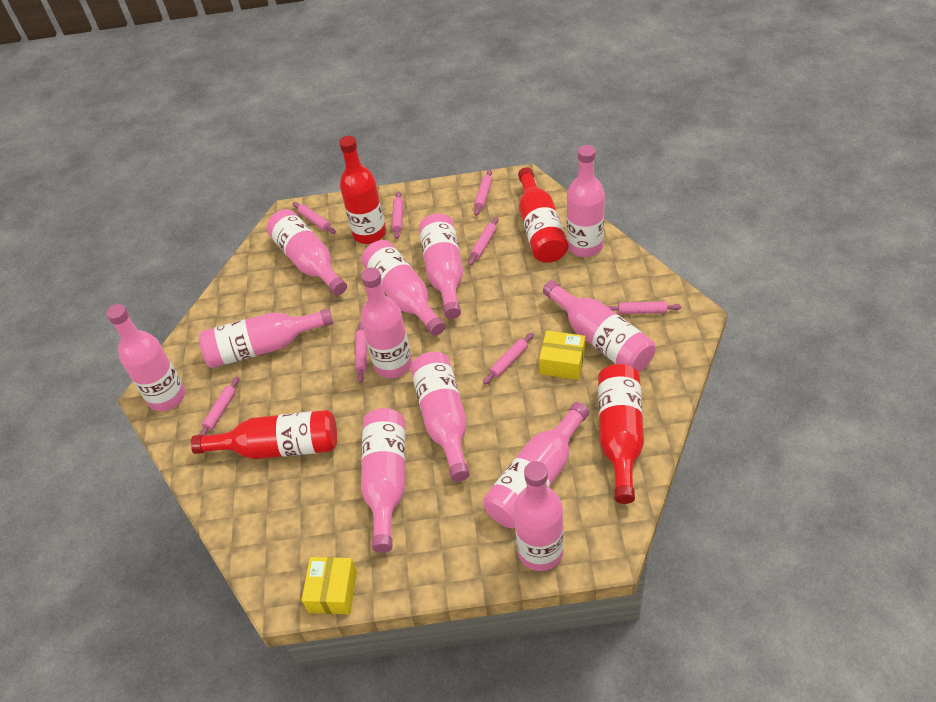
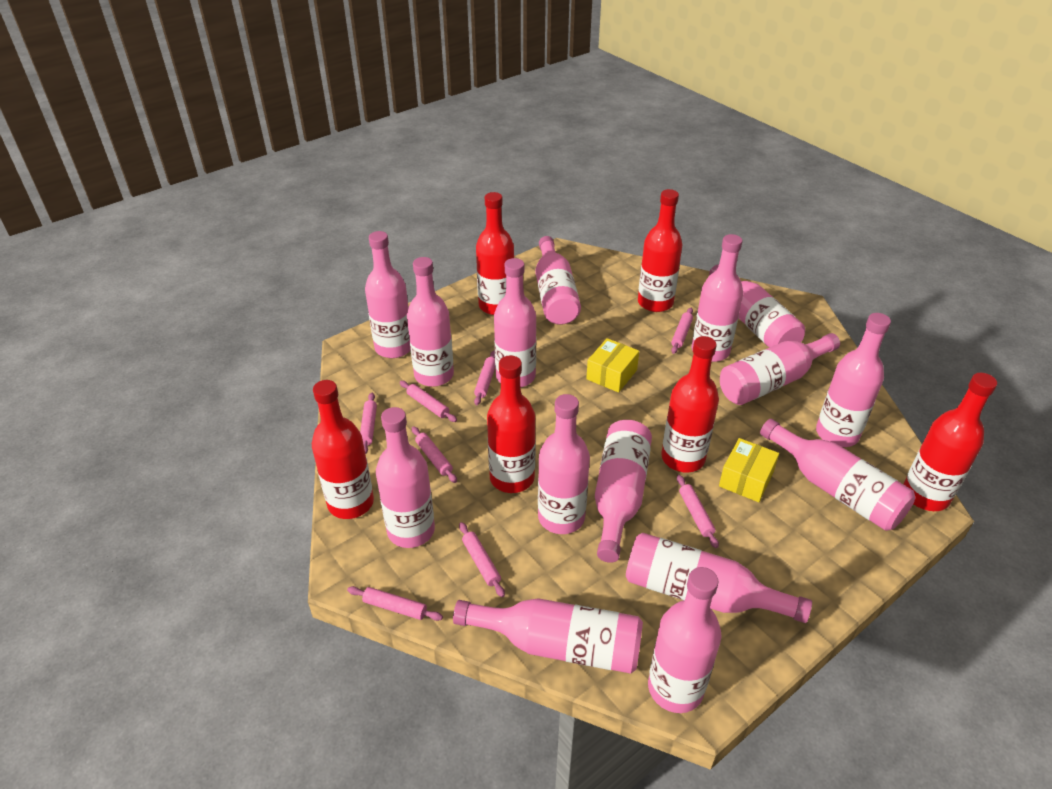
pink bottle: [106,304,185,411] [199,308,333,368] [266,209,347,295] [361,268,412,378] [361,408,405,553] [362,240,445,336] [410,352,470,482] [419,213,463,319] [483,402,589,528] [513,461,564,571] [543,280,655,372] [567,145,605,257] = 12 -> [365,231,410,358] [376,407,435,548] [407,257,454,387] [453,598,643,674] [494,258,536,387] [535,236,581,325] [538,394,590,534] [595,420,652,563] [626,533,812,623] [648,567,721,713] [692,234,743,362] [709,264,805,348] [720,333,840,405] [760,419,915,531] [816,313,891,447] = 15
red bottle: [191,410,337,459] [339,136,386,244] [518,167,568,263] [598,364,644,504] = 4 -> [312,380,374,519] [476,192,514,315] [487,355,536,493] [638,189,682,312] [661,336,719,473] [903,373,997,511] = 6

